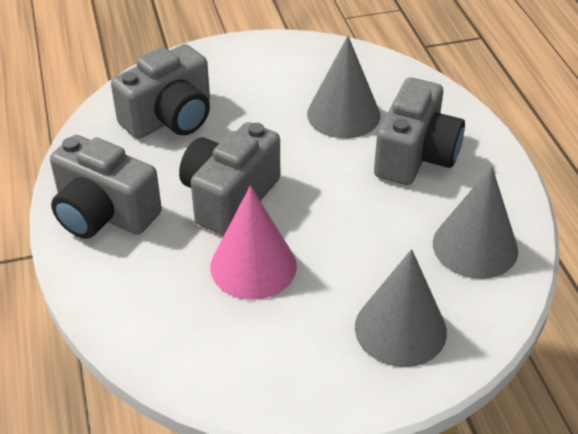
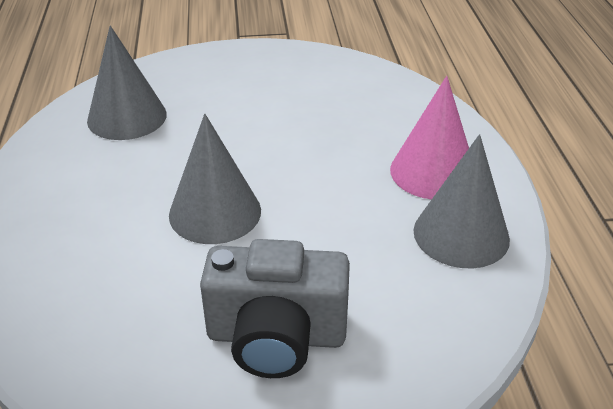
grey camera: [50,135,162,239] [111,44,210,139] [179,122,280,236] [374,77,465,185] = 4 -> [200,239,350,378] = 1

